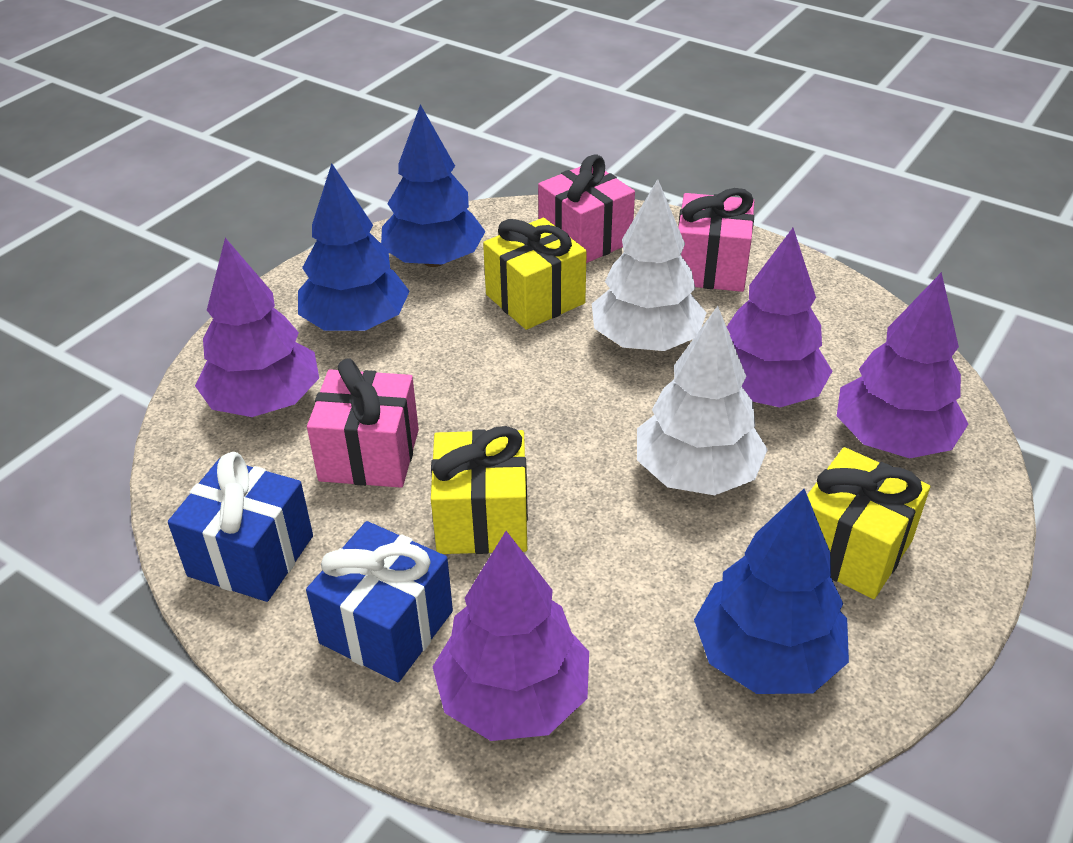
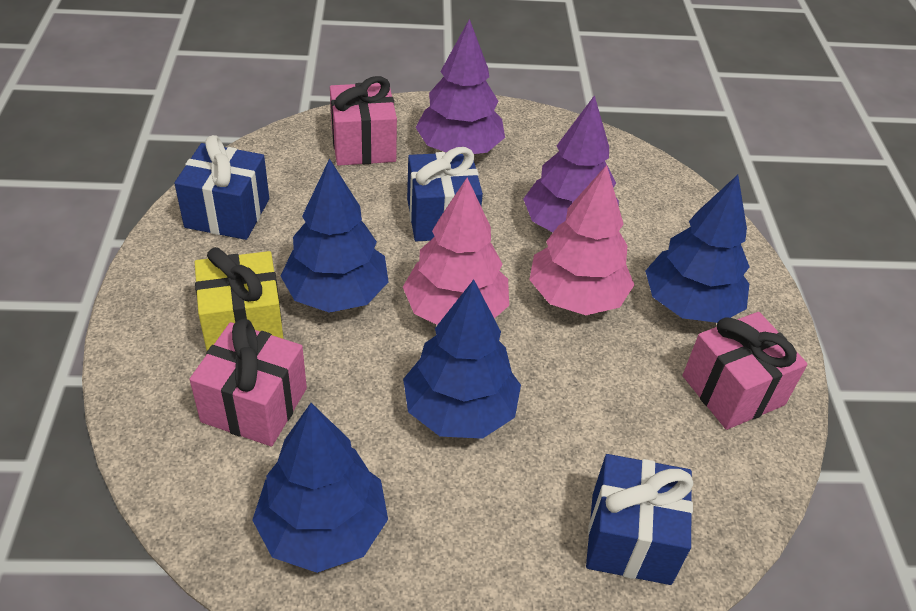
blue gift: [168,452,313,602] [306,521,453,682] = 2 -> [174,135,269,240] [407,147,483,242] [586,454,693,585] = 3
blue tree: [298,163,410,331] [381,104,486,267] [694,489,849,694] = 3 -> [252,403,388,573] [281,158,389,313] [403,280,521,439] [645,175,749,323] = 4
pink tree: none = 0 -> [403,178,509,325] [529,165,634,315] = 2
purple tree: [195,238,319,417] [433,531,589,741] [727,228,832,407] [837,272,968,458] = 4 -> [415,19,505,154] [523,95,619,232] = 2
white tree: [592,179,706,351] [637,306,768,495] = 2 -> none = 0
yellow gift: [431,426,528,554] [483,218,587,330] [807,447,930,599] = 3 -> [195,247,284,351] = 1

